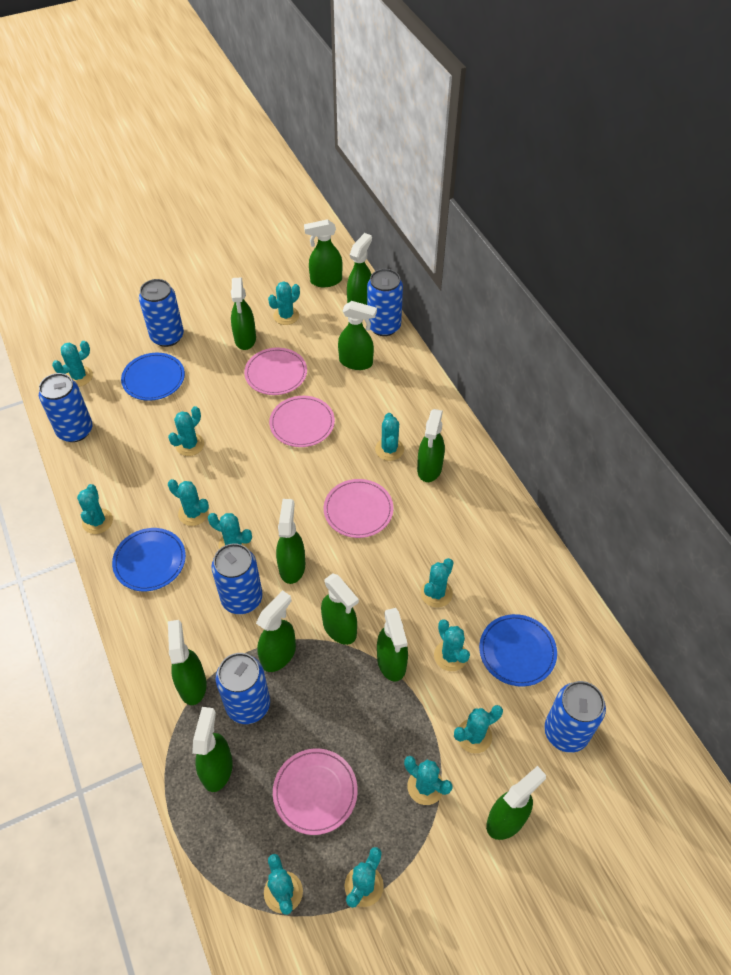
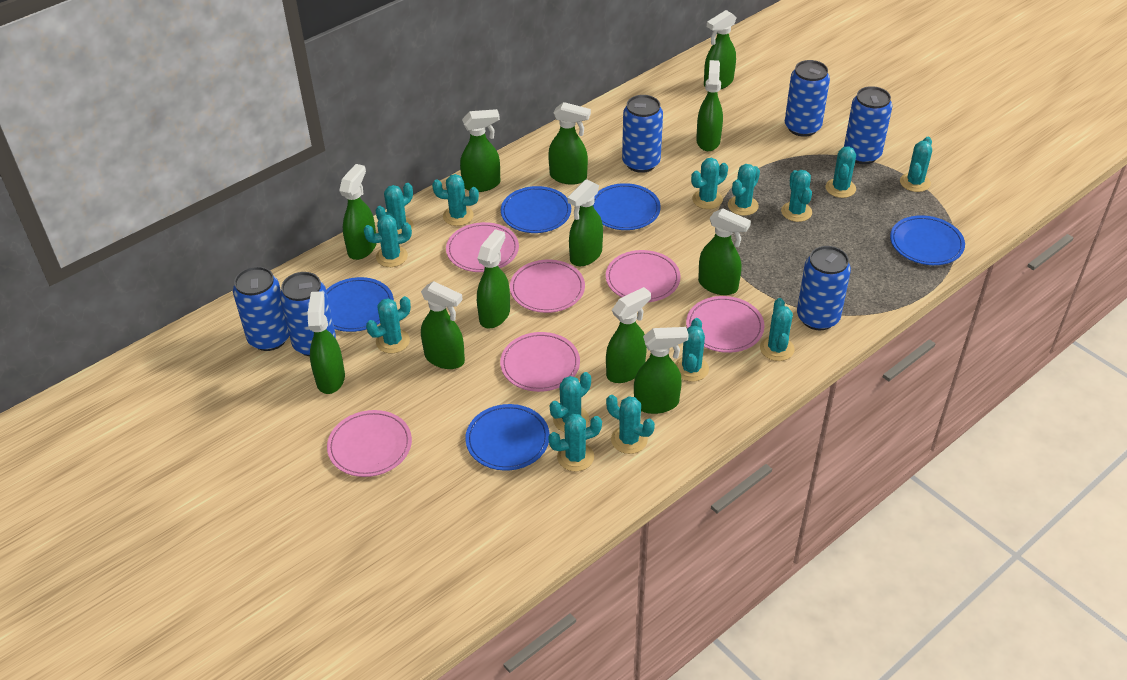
blue plate: [112,528,186,591] [121,353,185,401] [479,614,557,687] = 3 -> [326,277,394,332] [465,404,550,471] [501,186,571,233] [593,183,661,230] [890,215,965,265] = 5
pink plate: [244,348,307,395] [269,396,335,447] [273,748,358,835] [324,479,394,538] = 4 -> [327,410,412,477] [446,222,519,272] [500,332,580,392] [510,260,585,313] [606,250,681,302] [686,296,764,353] = 6
turquoise cactus: [52,341,93,387] [77,484,113,534] [168,406,204,456] [168,479,209,526] [208,513,252,549] [264,854,303,915] [268,281,300,325] [345,847,384,908] [375,413,404,461] [404,756,452,805] [420,558,454,608] [434,619,470,671] [454,705,503,753] = 13 -> [364,215,412,267] [366,296,411,353] [376,183,414,234] [432,174,479,226] [548,414,602,472] [550,372,591,432] [606,395,655,454] [675,318,709,382] [691,158,728,209] [728,164,760,216] [760,298,795,361] [781,170,812,222] [826,146,856,198] [900,137,932,192] = 14

